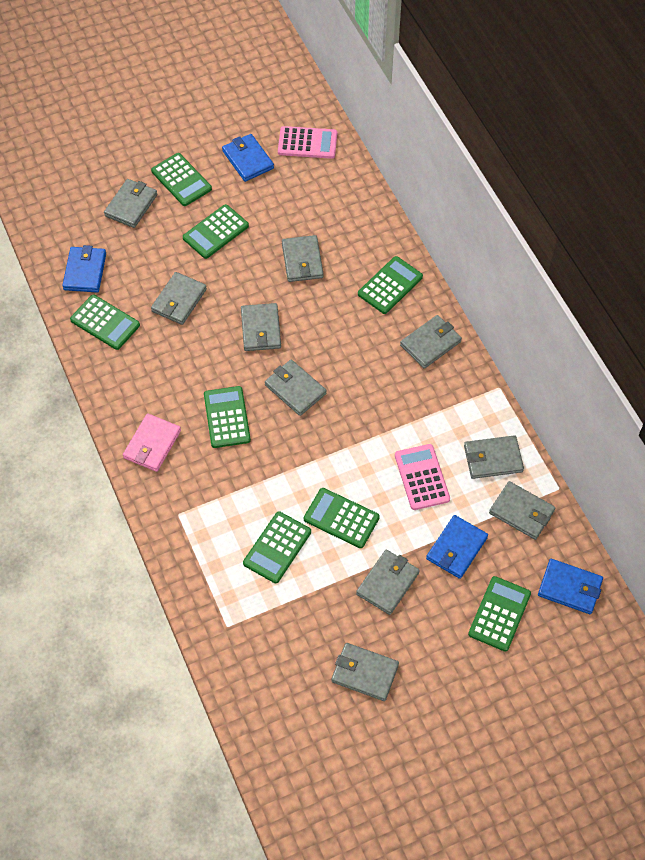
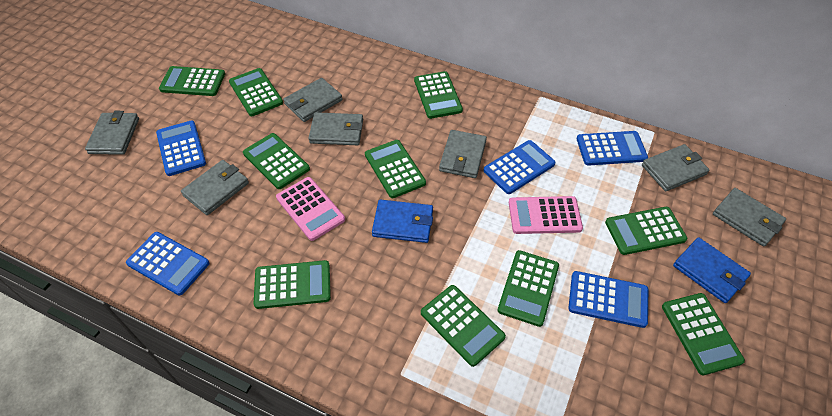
blue calculator: none = 0 -> [126,232,209,296] [156,121,206,176] [483,140,556,194] [568,271,648,328] [576,131,648,166] = 5
blue wallet: [62,245,106,293] [222,134,274,182] [426,515,488,579] [538,559,603,614] = 4 -> [372,200,433,243] [673,237,751,303] = 2
green calculator: [70,295,140,350] [151,153,212,206] [183,204,249,259] [204,386,251,448] [243,511,311,583] [304,488,380,548] [358,256,423,314] [468,576,531,652] = 8 -> [159,66,225,96] [229,68,283,116] [243,133,310,189] [253,260,331,309] [365,140,426,198] [414,71,463,119] [421,285,506,367] [497,250,559,327] [605,207,687,255] [662,293,745,375] = 10
grey wallet: [104,179,157,228] [151,272,207,325] [241,303,281,351] [265,360,327,416] [282,235,324,282] [331,643,399,701] [356,550,420,615] [400,315,462,369] [464,435,524,479] [489,481,555,540] = 10 -> [85,111,139,155] [181,160,249,215] [283,78,343,122] [309,112,363,145] [439,130,487,178] [642,144,710,191] [713,188,786,247] = 7
pink wallet: [123,413,181,472] = 1 -> none = 0

